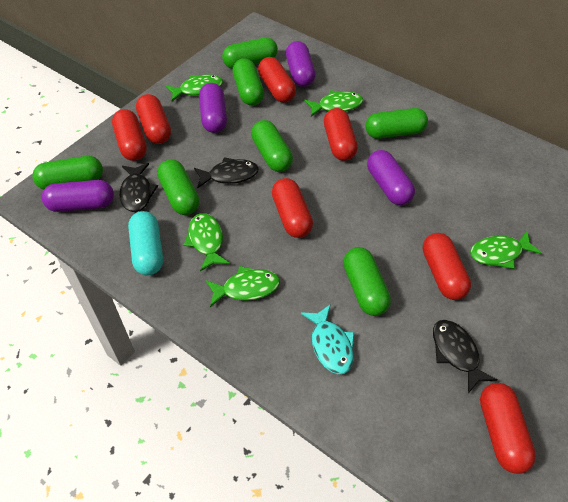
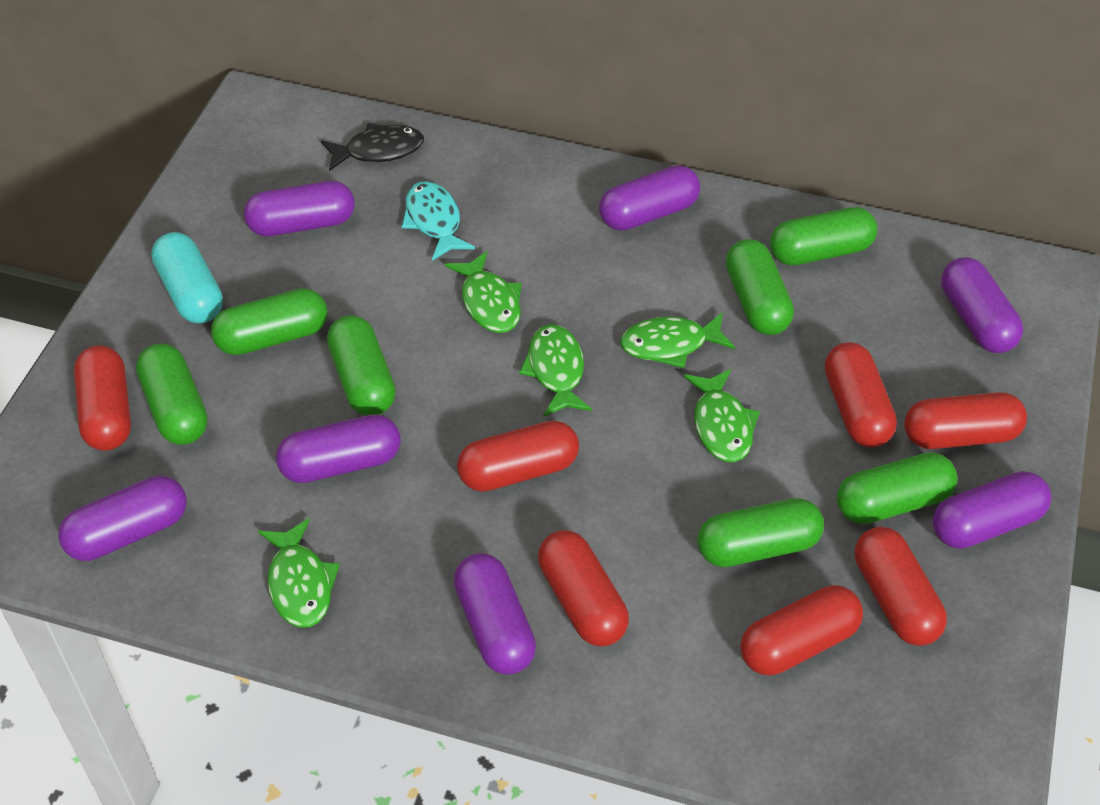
black fish: [119,163,158,212] [194,157,258,189] [433,320,498,393] = 3 -> [321,123,424,171] = 1
purple capsule: [41,180,114,212] [199,83,227,133] [286,41,316,87] [367,150,415,205] = 4 -> [58,476,187,561] [244,181,355,236] [276,414,401,483] [453,553,536,675] [599,165,700,231] [932,471,1052,549] [941,257,1023,353] = 7

